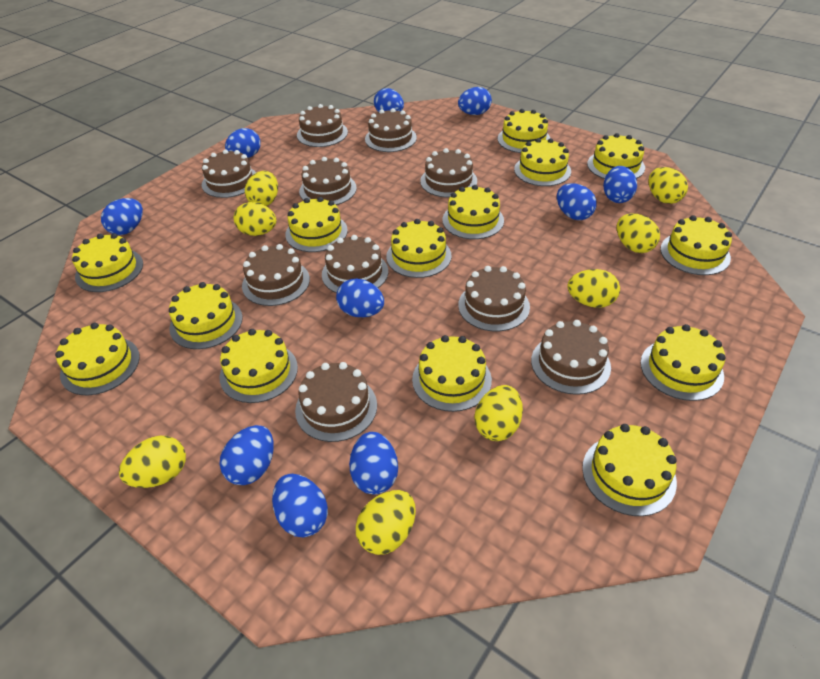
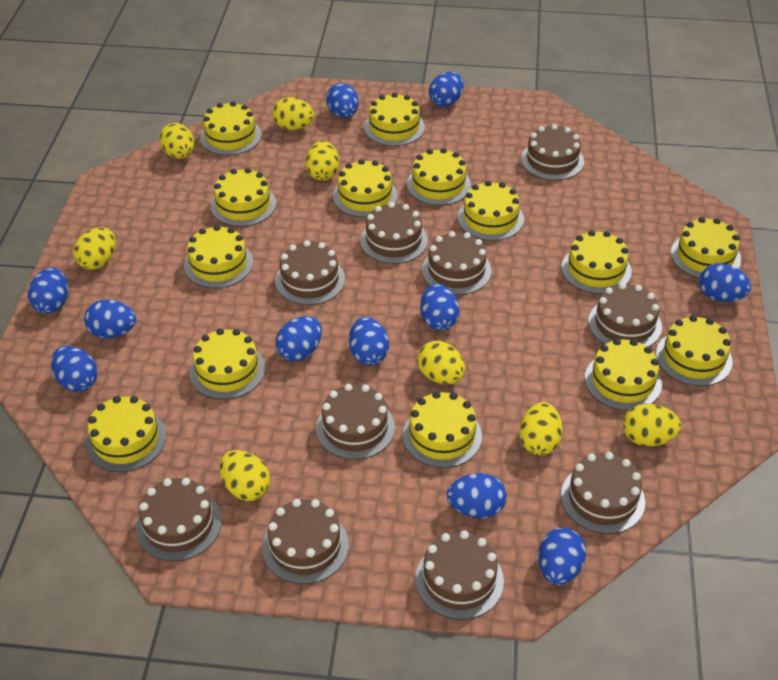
blue egg: [101,198,143,235] [220,425,273,485] [225,128,261,158] [272,474,328,537] [336,279,384,317] [349,432,398,494] [374,88,404,112] [458,87,492,115] [557,183,597,220] [603,166,637,203] = 10 -> [28,268,68,314] [51,346,98,392] [84,300,136,338] [276,316,322,362] [326,83,359,118] [349,317,389,365] [420,284,459,331] [429,72,464,107] [447,473,507,518] [538,528,586,585] [699,263,751,302] = 11

